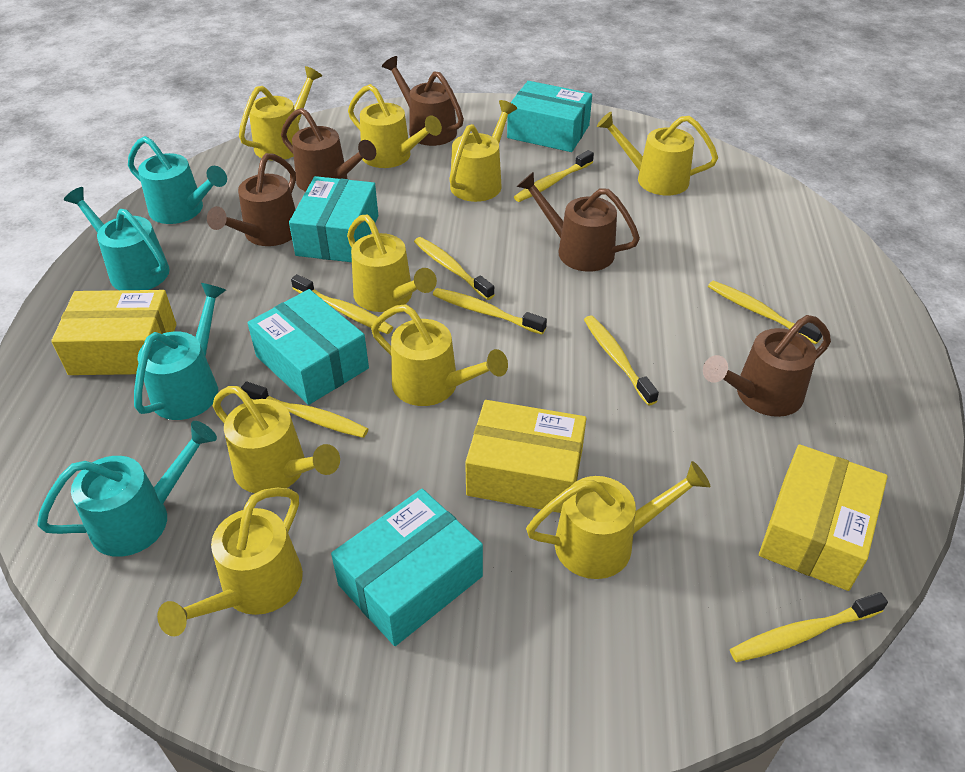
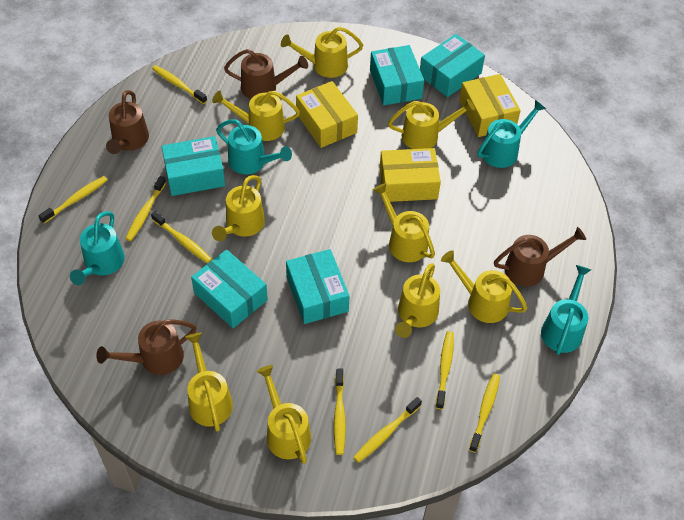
brown watering can: [207,153,296,246] [281,108,376,192] [382,56,464,146] [517,172,640,272] [703,315,831,417] = 5 -> [96,319,197,375] [106,90,149,154] [224,49,308,99] [494,227,586,287] = 4
turquoise box: [248,289,369,405] [289,176,378,262] [331,489,483,646] [507,81,592,152] = 4 -> [161,136,225,196] [191,249,268,328] [286,249,350,324] [370,45,424,106] [420,34,485,97] = 5

